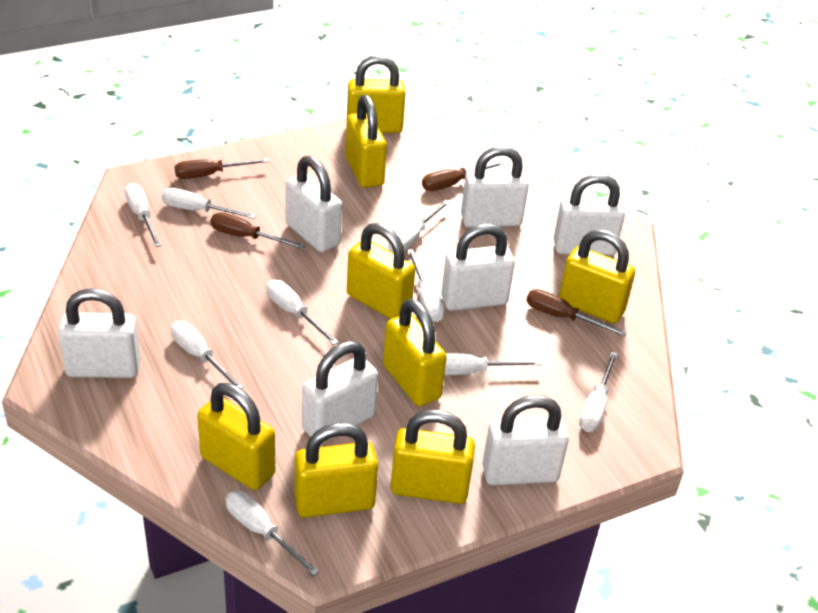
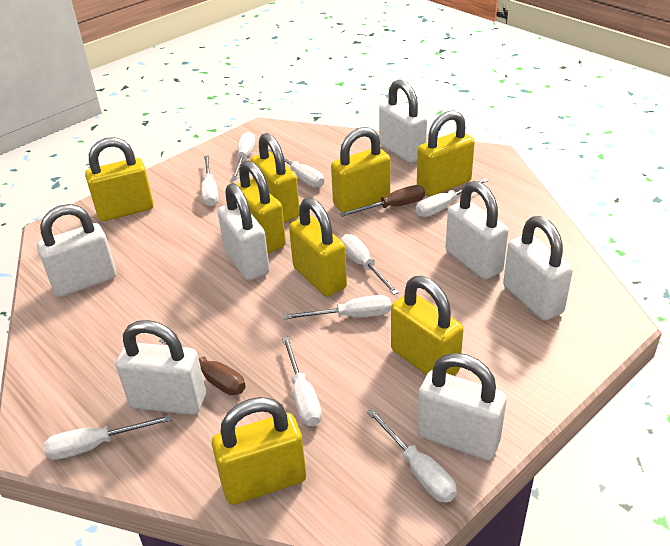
brown screwdriver: [174,158,270,179] [211,212,305,249] [422,161,505,191] [526,289,627,337] = 4 -> [159,339,246,395] [340,185,425,217] = 2

